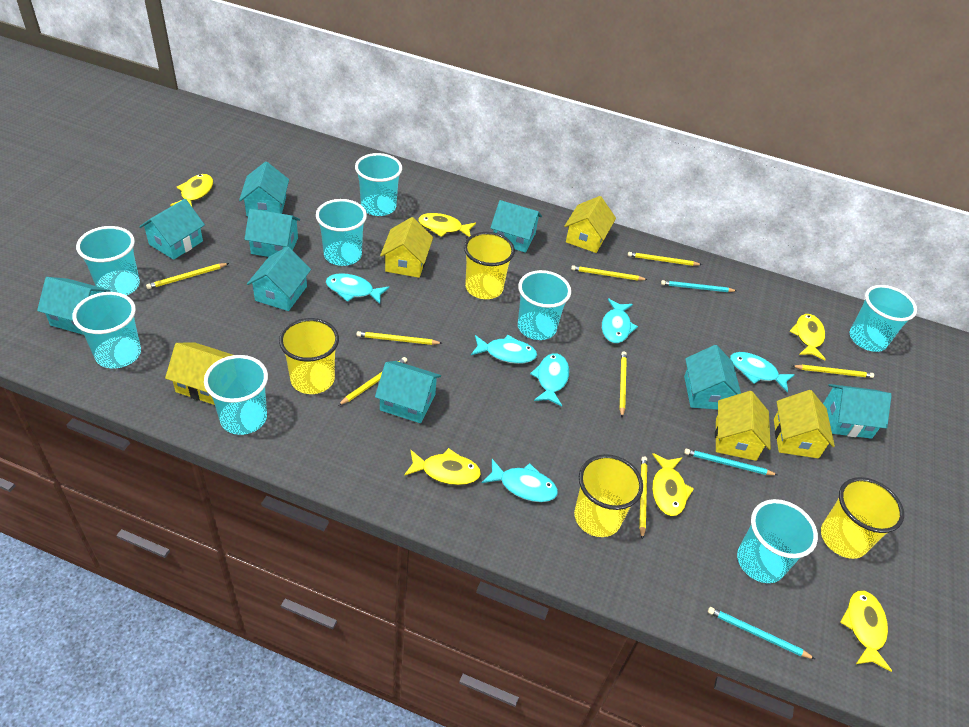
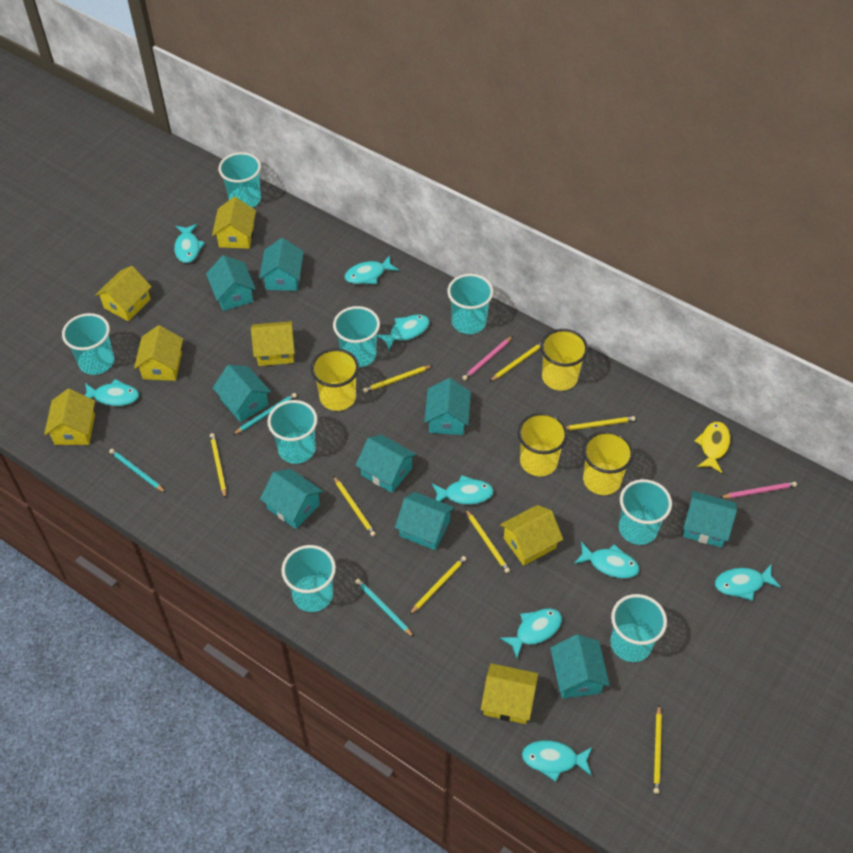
pink pencil: none = 0 -> [462,336,513,380] [720,482,797,498] = 2
turquoise fish: [326,273,389,304] [471,335,537,364] [482,459,558,502] [530,353,569,407] [602,298,638,343] [730,352,795,393] = 6 -> [84,379,139,406] [174,224,205,263] [344,255,399,284] [377,314,430,351] [432,475,494,505] [500,608,562,658] [522,741,592,782] [574,542,639,578] [715,564,781,601] = 9
yellow fish: [170,174,213,208] [404,448,481,485] [418,213,476,237] [652,453,694,516] [790,314,826,360] [840,590,892,672] = 6 -> [694,422,730,473] = 1
yellow house: [165,342,233,405] [380,217,433,278] [564,196,616,253] [715,391,771,461] [774,390,835,458] = 5 -> [44,389,95,445] [95,266,152,321] [134,325,183,381] [212,197,256,249] [251,321,295,366] [481,663,538,724] [500,505,563,566] = 7

